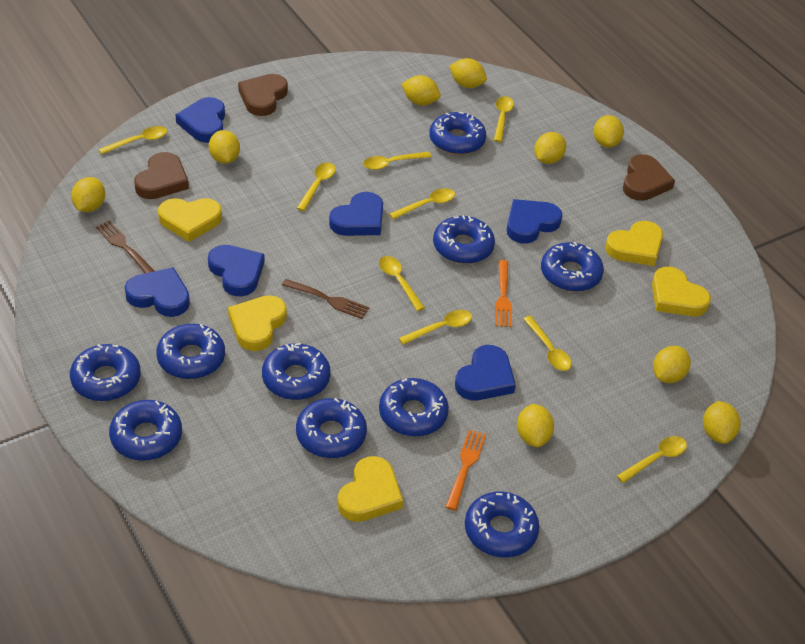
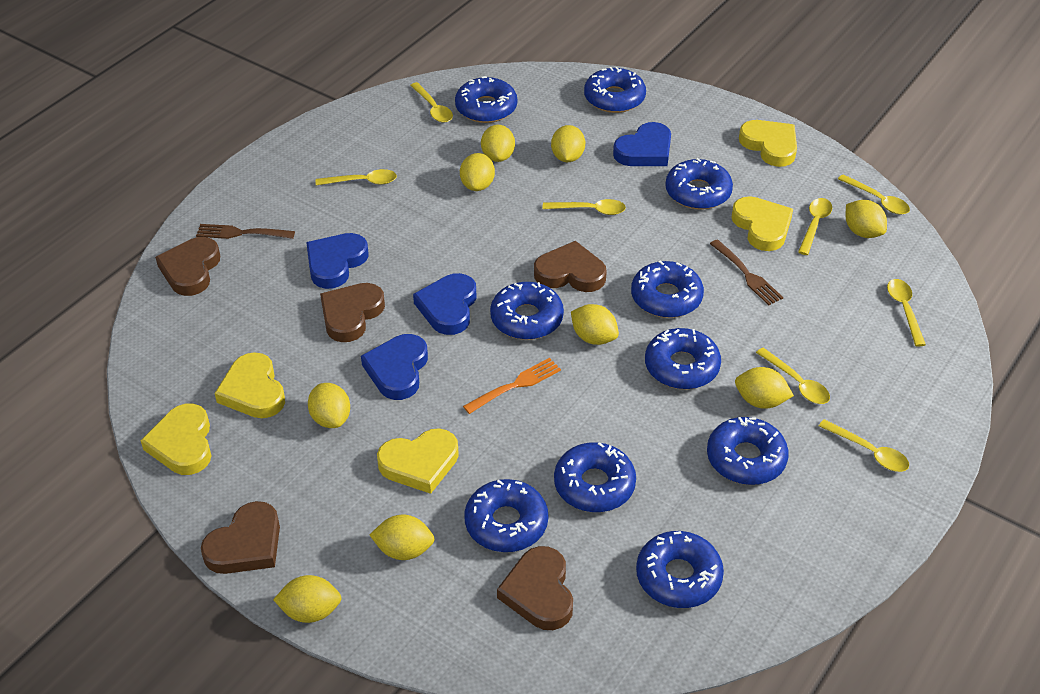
blue heart: [125,267,190,317] [176,97,225,143] [208,245,265,296] [329,192,383,236] [455,345,516,400] [507,199,563,244] = 6 -> [306,233,368,289] [361,334,428,400] [413,273,477,335] [613,122,671,166] = 4
brown heart: [134,152,189,199] [238,74,288,116] [623,154,675,201] = 3 -> [155,237,220,296] [201,501,280,574] [320,283,385,342] [497,546,573,630] [534,241,607,292] = 5
orange fork: [445,429,486,511] [495,260,512,327] = 2 -> [463,358,561,414] = 1
yellow spoon: [98,126,167,155] [297,162,336,211] [363,152,431,170] [379,256,425,311] [389,188,455,219] [399,310,472,345] [494,96,514,142] [523,316,572,371] [617,436,687,483] = 9 -> [316,169,397,185] [410,82,453,123] [543,199,626,215] [756,348,830,404] [798,198,832,255] [819,419,909,472] [838,174,910,215] [887,279,926,347] = 8

